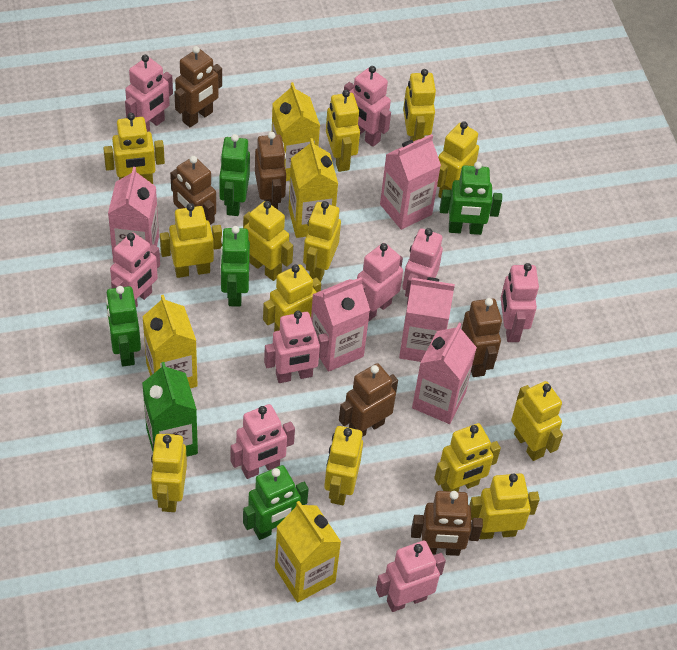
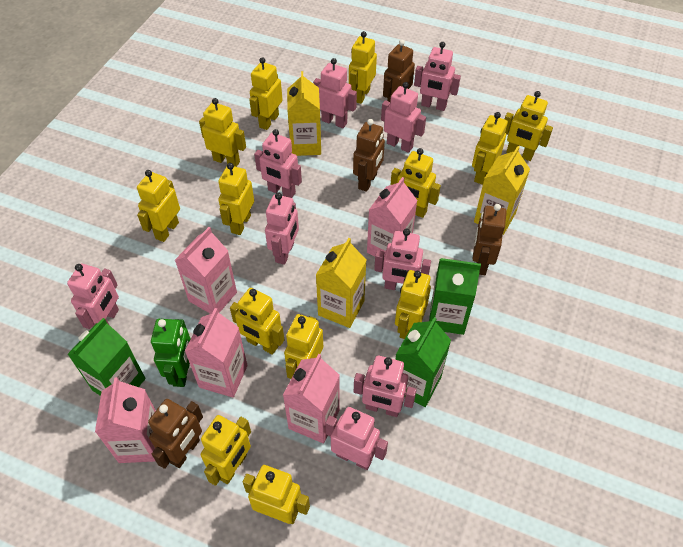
brown robot: [170,156,216,225] [174,46,222,127] [255,132,286,210] [339,363,398,437] [411,491,483,556] [462,298,502,377] = 6 -> [148,399,203,469] [353,119,385,192] [383,40,415,102] [472,204,507,275] = 4
green carton: [142,362,198,457] = 1 -> [67,318,145,396] [395,317,451,407] [429,258,481,335] = 3
green robot: [106,286,141,366] [219,134,250,216] [220,226,250,307] [243,465,309,540] [440,162,502,235] = 5 -> [151,319,191,387] = 1
yellow carton: [142,295,198,388] [272,82,320,181] [275,501,341,602] [289,138,338,238] = 4 -> [287,71,321,156] [316,238,367,328] [474,146,530,235] = 3

